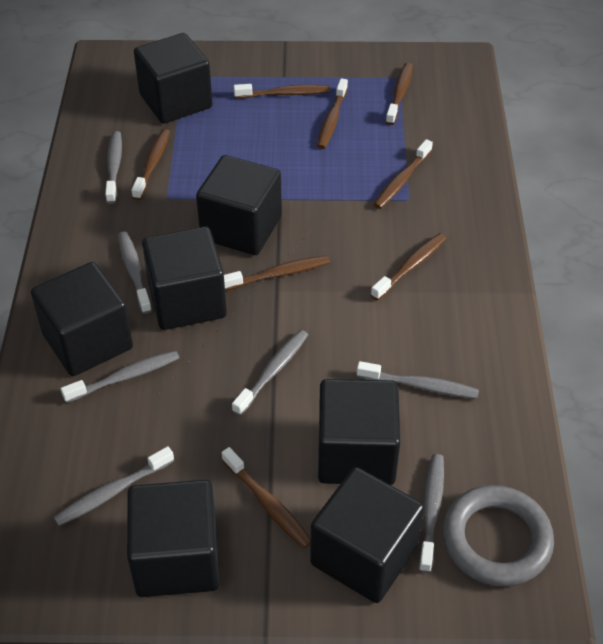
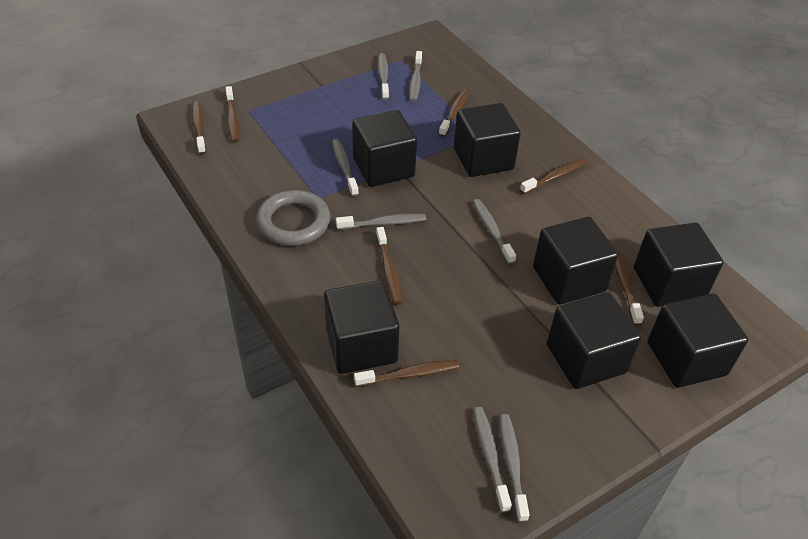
brown toothbrush: [132,129,170,200] [222,447,311,548] [224,255,330,290] [234,84,330,98] [317,78,348,149] [371,233,446,301] [373,139,433,209] [386,63,413,125] = 8 -> [192,101,206,154] [225,86,240,142] [354,360,459,387] [376,227,402,304] [439,89,469,137] [520,158,587,194] [615,249,644,325] = 7

